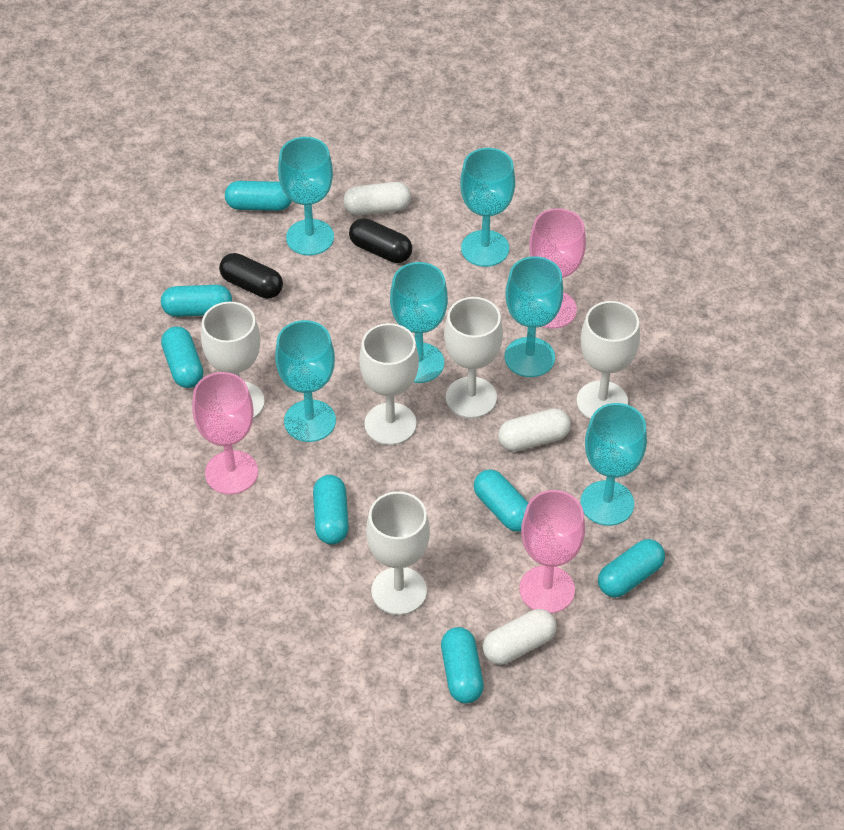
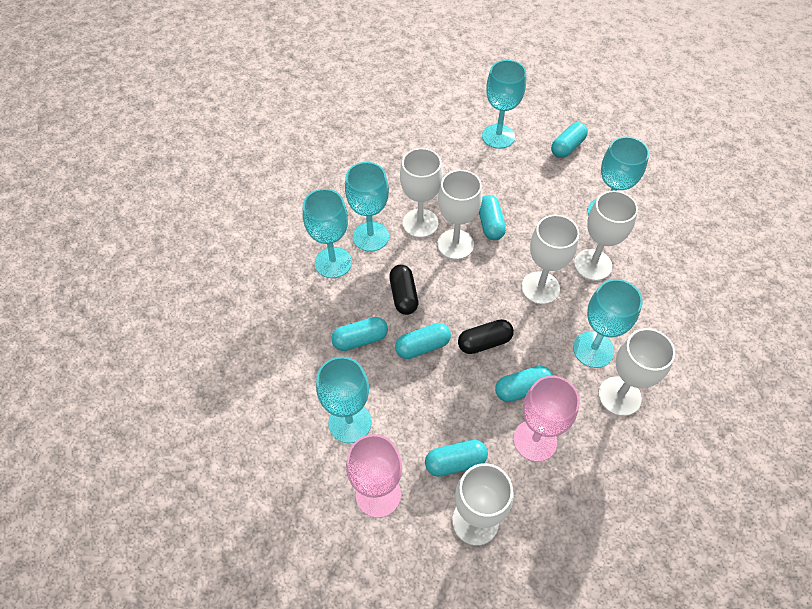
pink goblet: [192,372,258,494] [520,490,585,613] [529,208,586,329] = 3 -> [346,434,402,518] [513,376,580,462] = 2
turquoise capsule: [161,285,232,317] [161,326,203,388] [225,181,292,211] [313,475,349,545] [441,627,484,703] [474,469,528,532] [598,539,665,597] = 7 -> [331,317,388,351] [395,323,451,359] [425,440,488,477] [479,195,506,240] [495,366,553,402] [551,122,588,158] = 6
white capsule: [343,182,411,215] [483,609,557,665] [498,408,571,451] = 3 -> none = 0
white goblet: [201,302,265,419] [359,323,419,445] [366,491,430,615] [444,297,503,418] [577,301,640,420] = 5 -> [400,148,443,238] [437,170,482,260] [452,463,513,546] [521,215,579,304] [574,191,638,281] [598,328,675,416] = 6

